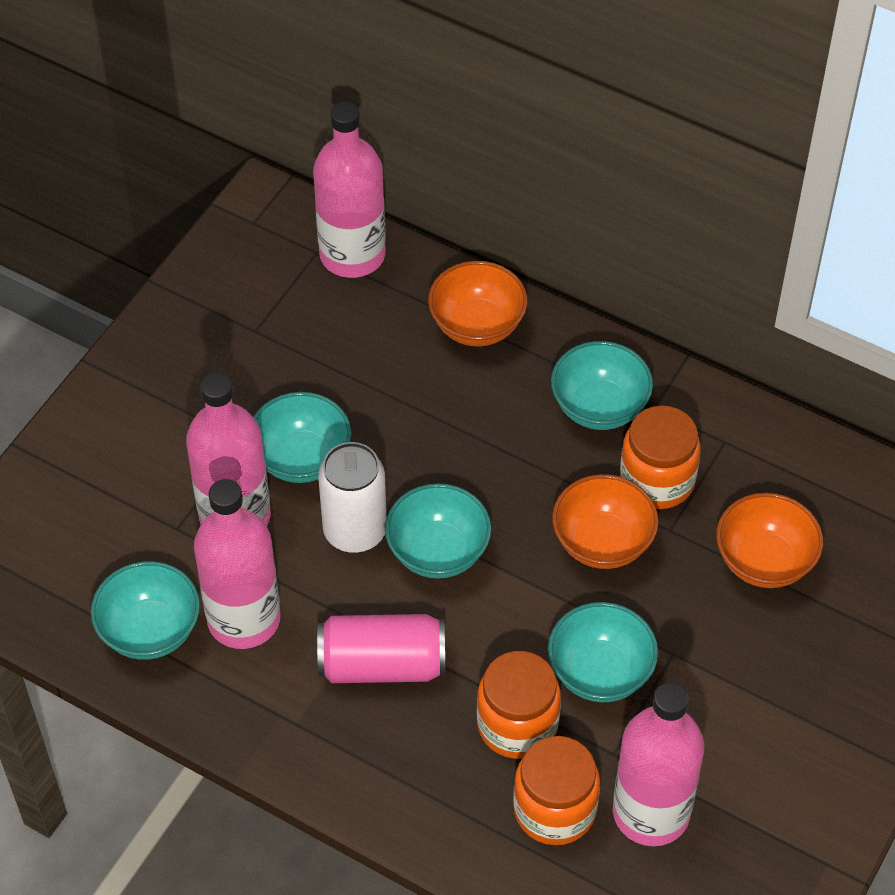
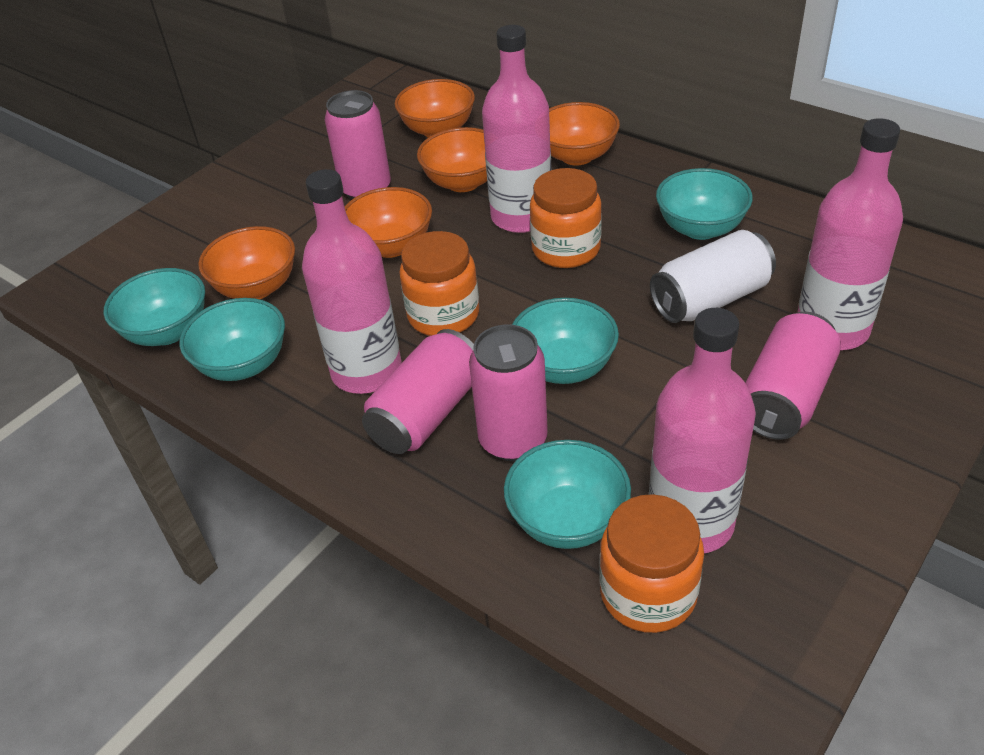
orange bowl: [428,261,527,346] [552,474,658,569] [716,493,823,588] = 3 -> [198,226,295,299] [345,187,432,258] [395,79,475,138] [417,127,487,192] [549,102,620,166] = 5
pink can: [317,614,445,683] = 1 -> [325,90,391,199] [362,329,474,454] [469,324,548,461] [746,312,841,440] = 4

